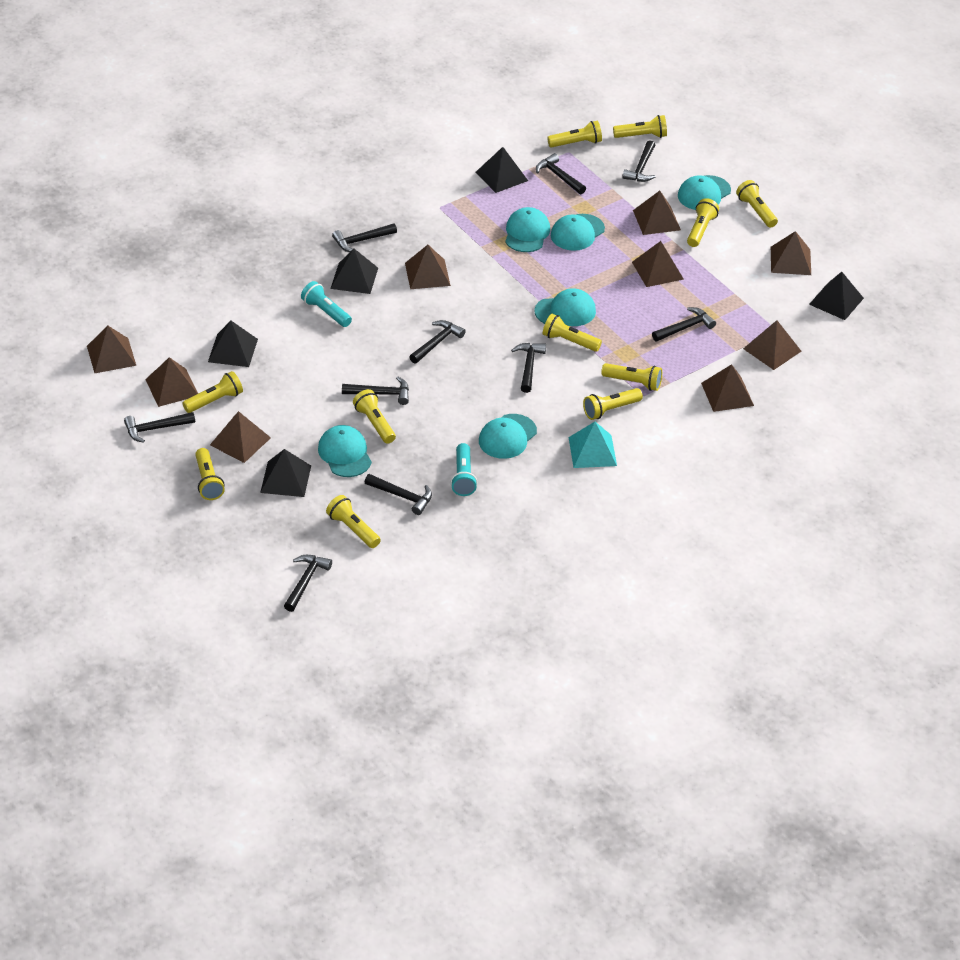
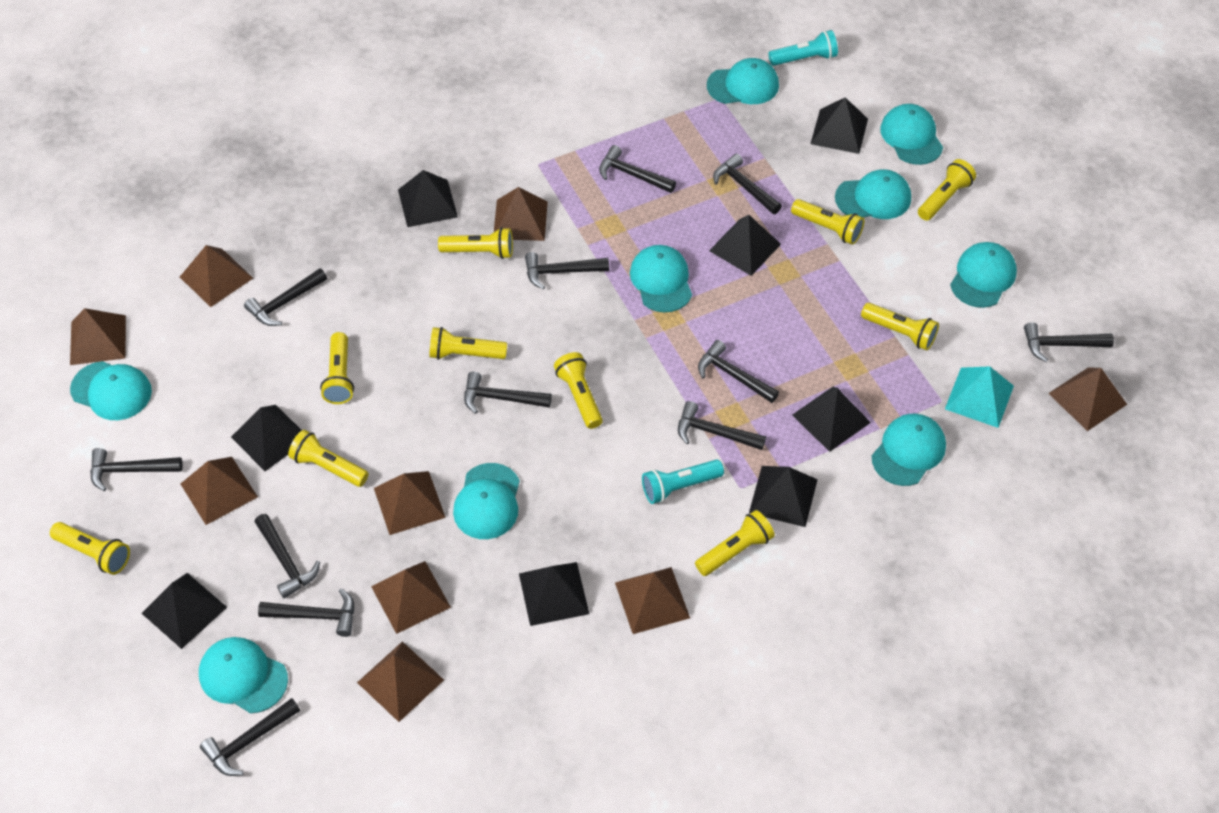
black hammer: [124,412,195,443] [284,555,332,612] [332,223,397,252] [342,377,409,405] [365,474,432,515] [409,320,466,364] [511,343,546,393] [536,153,586,194] [623,140,656,182] [652,307,716,342] = 10 -> [90,448,183,491] [200,698,300,776] [244,268,327,326] [255,514,320,598] [258,589,354,637] [464,371,552,414] [525,252,609,289] [599,145,676,193] [678,401,766,450] [698,340,779,403] [713,154,782,214] [1024,322,1114,362] = 12
black pyramid: [208,321,258,367] [260,449,311,497] [330,249,378,294] [476,147,528,193] [809,272,864,320] = 5 -> [141,573,227,649] [231,405,302,471] [398,170,458,227] [519,562,589,626] [709,215,781,276] [749,466,818,527] [792,387,871,452] [811,97,868,154] = 8
turquoise cap: [318,425,372,477] [479,414,537,459] [505,207,550,252] [534,288,596,326] [551,214,605,251] [678,175,731,210] = 6 -> [70,361,152,420] [199,637,288,713] [453,463,520,539] [630,245,692,312] [707,58,779,104] [835,169,911,219] [872,414,946,486] [880,104,943,165] [950,242,1017,308] = 9
yellow flashlight: [182,371,243,413] [195,448,225,500] [326,495,381,548] [353,389,396,444] [543,314,602,352] [547,121,602,148] [583,388,643,420] [601,363,662,391] [613,115,667,138] [687,198,719,247] [736,180,778,228] = 11 -> [50,522,130,575] [288,430,369,487] [320,332,354,404] [430,327,507,360] [438,227,513,259] [554,352,603,429] [695,510,775,576] [791,199,864,245] [861,303,939,350] [918,159,976,221] = 10

